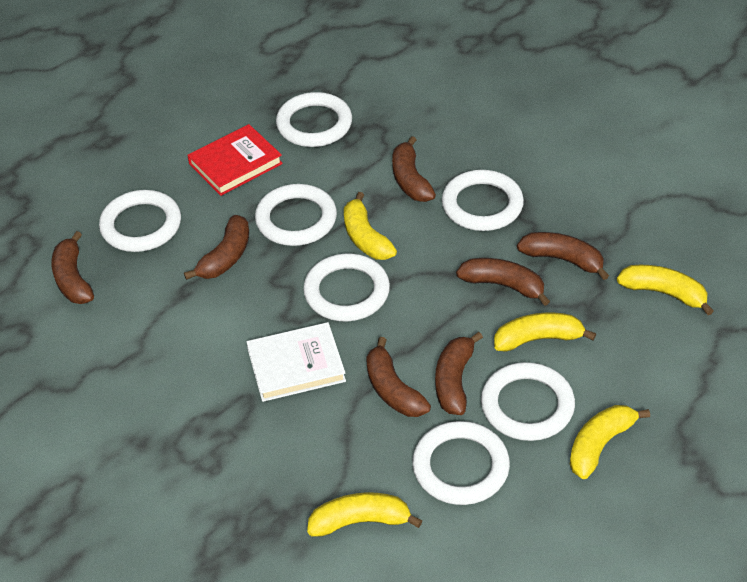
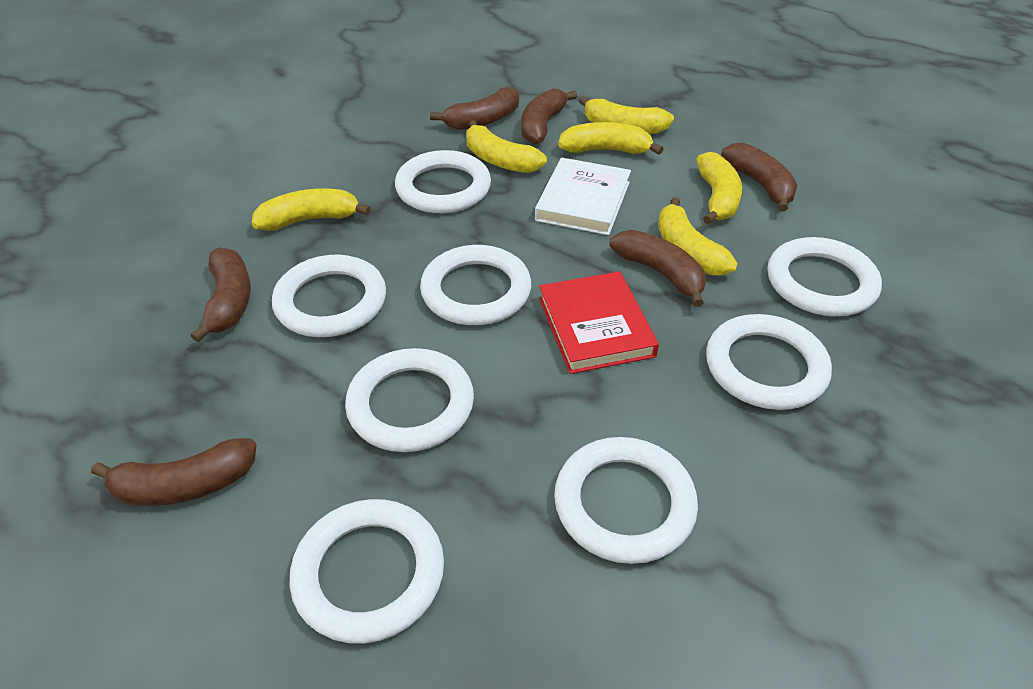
brown banana: [51,231,94,304] [184,215,249,280] [366,337,431,417] [392,136,436,202] [435,332,483,415] [456,258,550,306] [517,232,609,280] = 7 -> [91,438,257,506] [191,247,251,342] [430,87,519,130] [522,88,577,145] [610,230,706,307] [721,143,798,212] = 6
white ring: [99,190,181,252] [255,184,337,246] [276,92,352,147] [303,254,390,321] [412,421,510,505] [442,170,524,231] [481,362,575,441] = 7 -> [272,255,386,337] [290,499,444,644] [345,348,474,452] [395,150,491,213] [420,245,531,325] [554,437,698,564] [706,314,832,410] [767,237,882,316] = 8
yellow banana: [307,492,423,537] [344,192,397,260] [494,312,596,352] [570,405,650,479] [617,265,714,315] = 5 -> [252,188,371,231] [466,120,547,173] [558,122,663,155] [578,96,674,134] [658,197,738,276] [696,152,742,225] = 6

